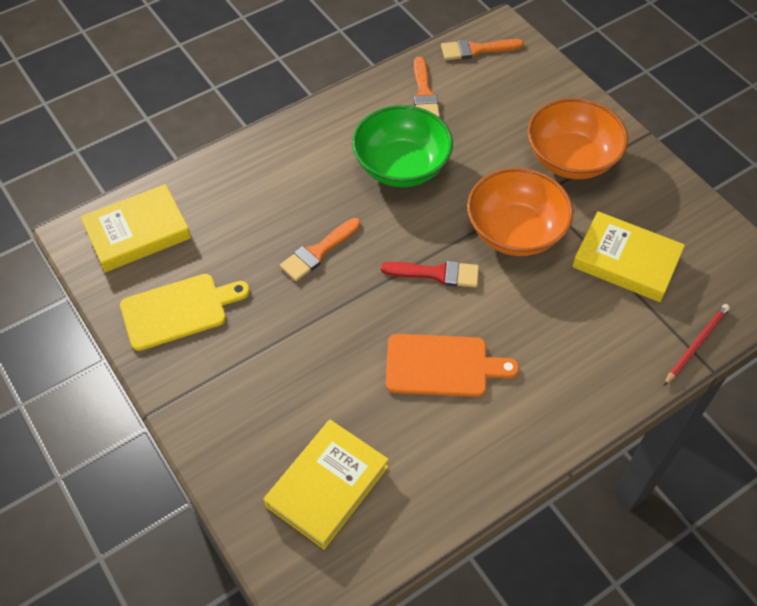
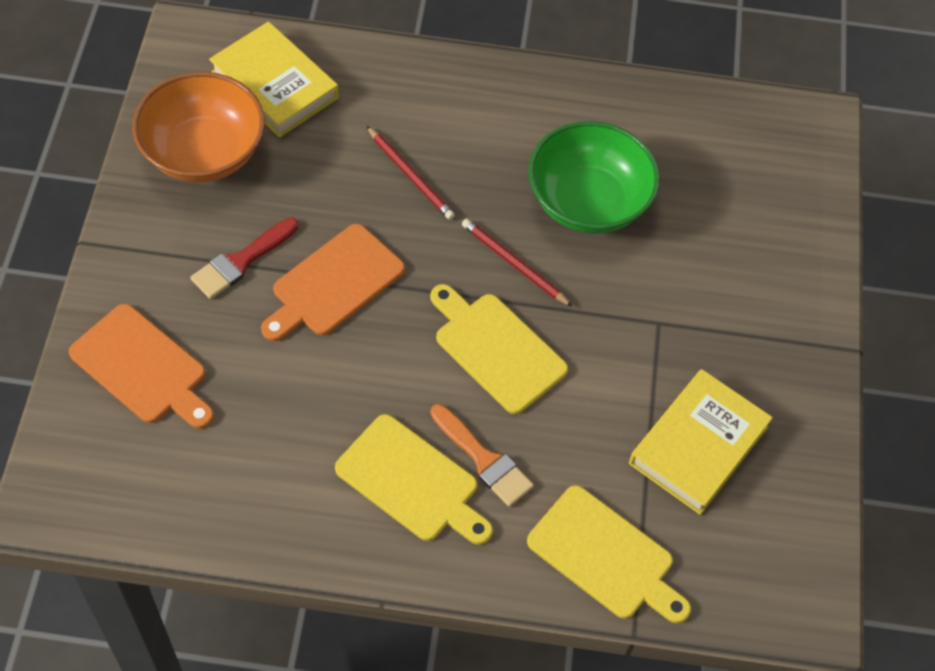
orange bowl: [467,168,573,256] [527,98,628,179] = 2 -> [132,72,265,183] = 1
orange brush: [280,218,361,281] [414,57,440,118] [441,39,524,60] = 3 -> [430,404,534,507] = 1
orange cutting board: [386,334,519,397] = 1 -> [69,304,214,429] [261,224,405,342] = 2
red pencil: [664,304,730,386] = 1 -> [367,126,455,220] [462,219,573,307] = 2
yellow book: [81,184,191,272] [264,420,389,549] [572,211,685,302] = 3 -> [209,21,339,138] [629,369,773,515] = 2
yellow cutting board: [120,274,250,351] = 1 -> [335,414,493,545] [430,284,568,414] [527,485,691,623] = 3

